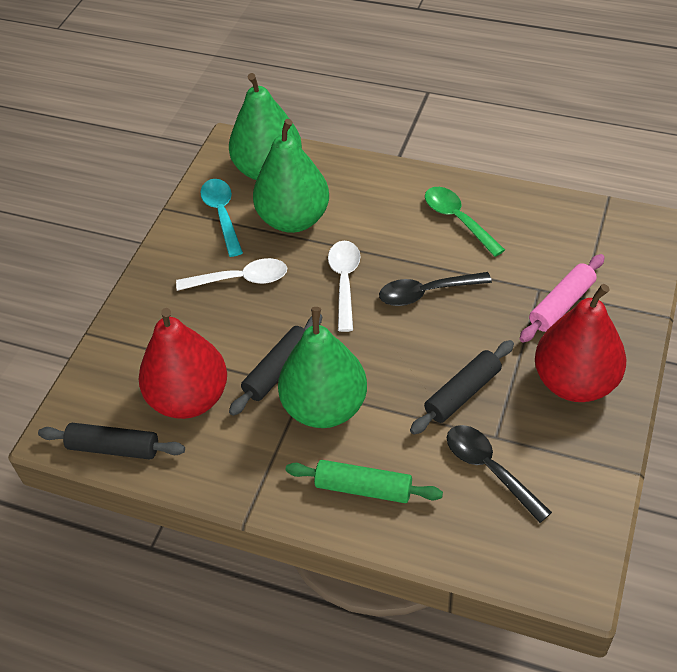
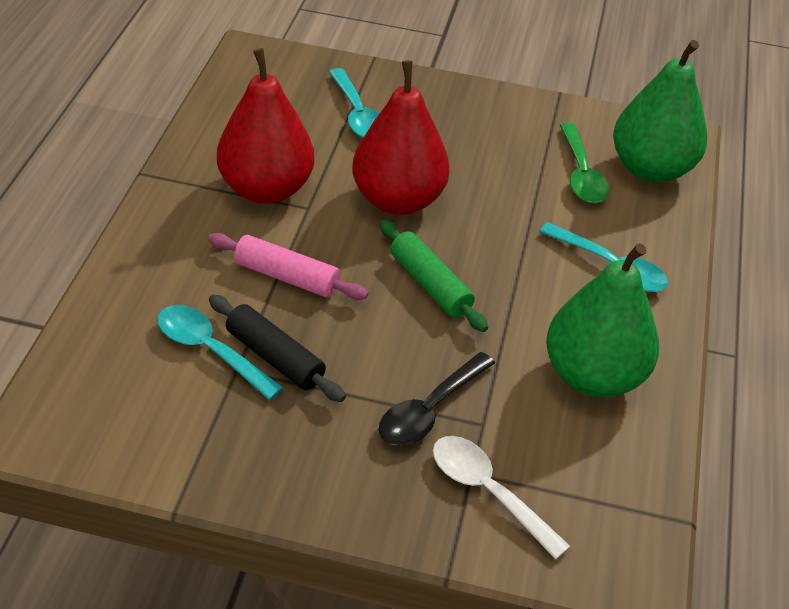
black rolling pin: [38,423,185,460] [229,314,322,416] [410,340,514,435] = 3 -> [209,295,346,402] = 1
black spoon: [379,272,492,306] [447,425,552,523] = 2 -> [379,352,495,446] = 1
green pear: [229,73,302,180] [253,119,329,233] [278,307,367,428] = 3 -> [546,243,659,397] [613,40,707,183] = 2
turquoise spoon: [200,179,243,257] = 1 -> [157,305,283,400] [329,68,379,138] [539,222,668,292] = 3
white spoon: [176,258,287,291] [328,241,360,332] = 2 -> [433,436,570,560] = 1

